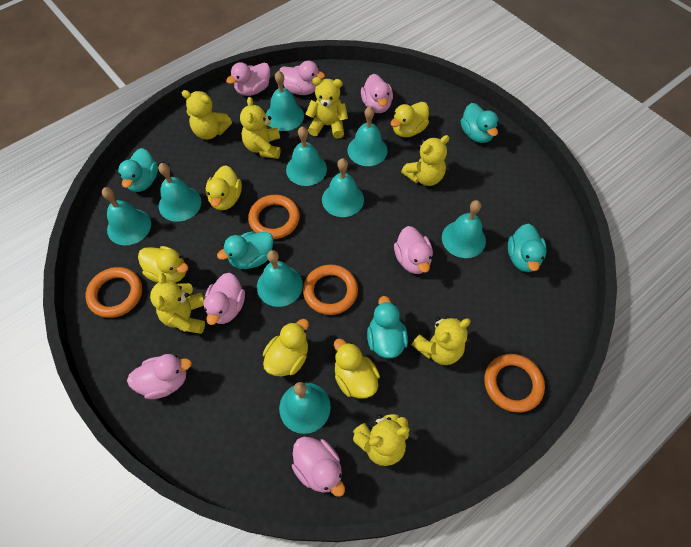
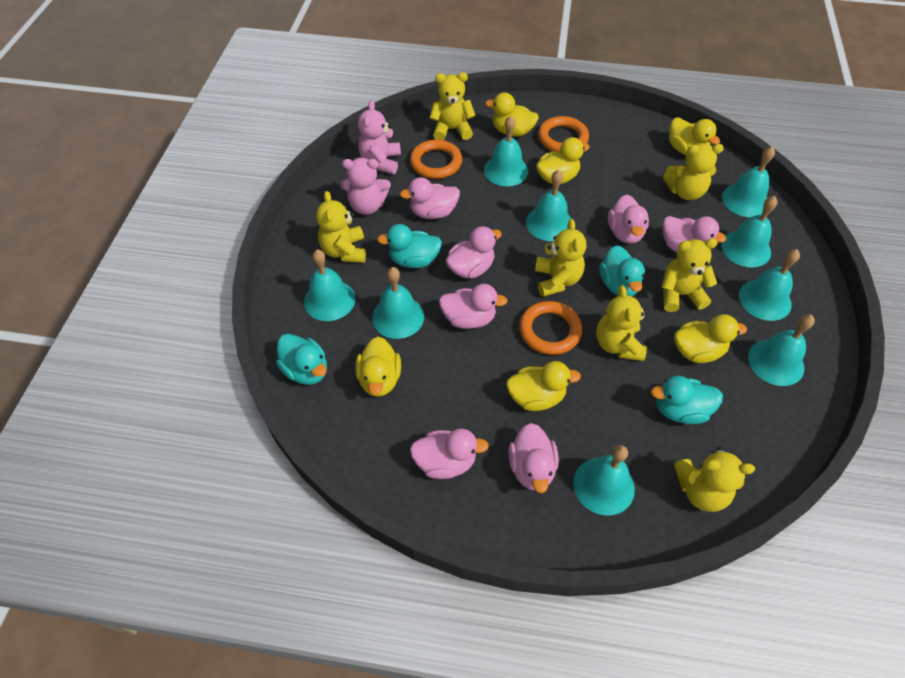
orange ring: [85,267,142,318] [248,195,300,239] [303,264,358,315] [484,354,545,413] = 4 -> [410,140,462,179] [519,301,582,355] [538,116,589,152] = 3
pink teddy bear: none = 0 -> [340,158,391,215] [358,100,401,174] = 2
turquoise duck: [118,148,158,192] [217,231,273,269] [367,296,408,359] [461,103,499,143] [508,223,546,272] = 5 -> [276,334,327,385] [377,224,442,268] [599,245,645,296] [651,376,723,424] = 4
yellow duck: [138,246,189,283] [206,165,242,210] [263,319,309,376] [334,338,380,399] [391,102,429,137] = 5 -> [355,337,401,397] [485,92,539,137] [506,361,581,411] [536,137,590,184] [669,117,720,155] [674,314,747,363] = 6

